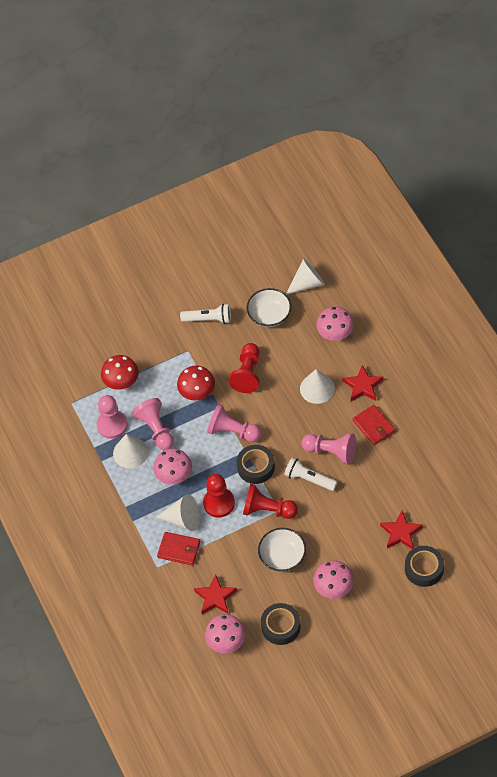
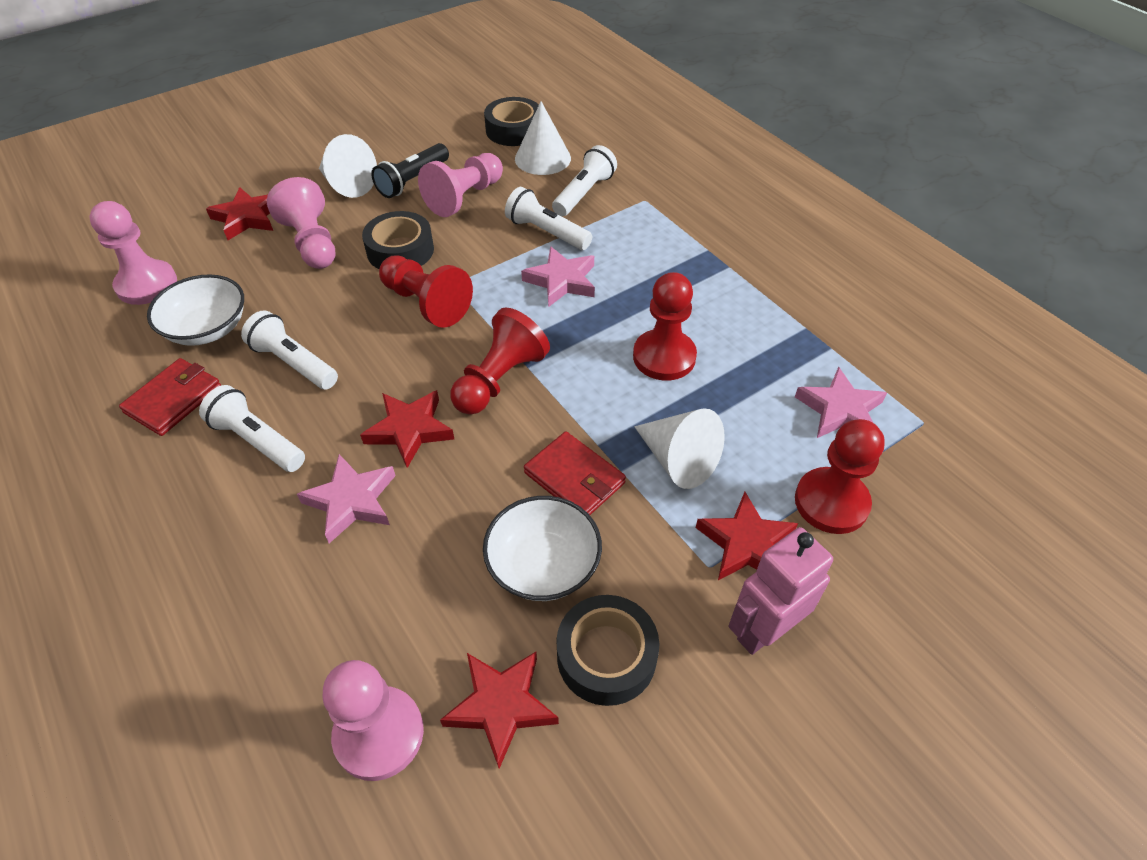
black flashlight: none = 0 -> [371,143,449,198] = 1
pink mushroom: [153,448,192,485] [205,614,246,653] [313,560,354,599] [316,307,354,341] = 4 -> none = 0
pink robot: none = 0 -> [729,527,833,655] = 1
pink star: none = 0 -> [297,454,396,543] [521,246,595,307] [795,367,887,438] = 3
red mushroom: [101,355,139,390] [177,366,215,400] = 2 -> none = 0
red pawn: [203,474,235,518] [229,343,260,393] [243,484,298,519] = 3 -> [379,256,473,328] [450,307,550,415] [633,272,697,381] [795,419,885,534] = 4
red star: [194,574,237,614] [343,365,383,401] [380,511,423,549] = 3 -> [206,187,273,240] [360,390,454,468] [440,652,559,769] [696,492,798,580] = 4
white cone: [113,434,148,468] [156,494,199,531] [286,258,325,295] [300,369,335,404] = 4 -> [319,134,377,198] [515,101,571,175] [634,408,725,489] = 3
white flashlight: [180,304,231,324] [284,457,338,491] = 2 -> [199,385,305,472] [241,310,338,390] [505,187,592,250] [552,145,617,216] = 4

